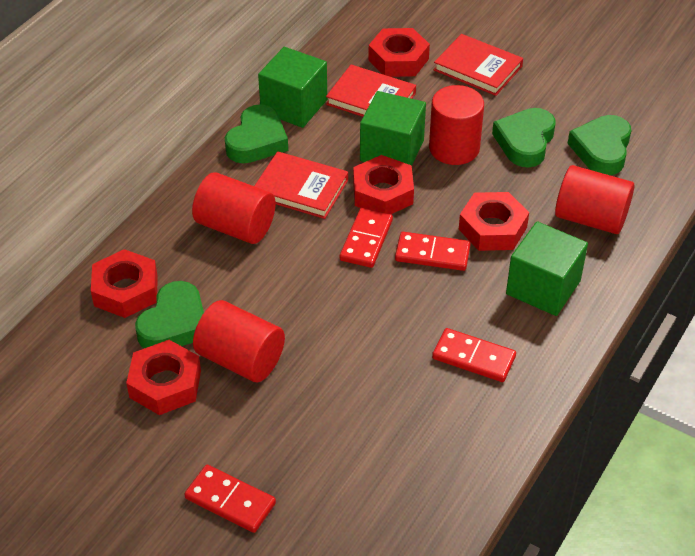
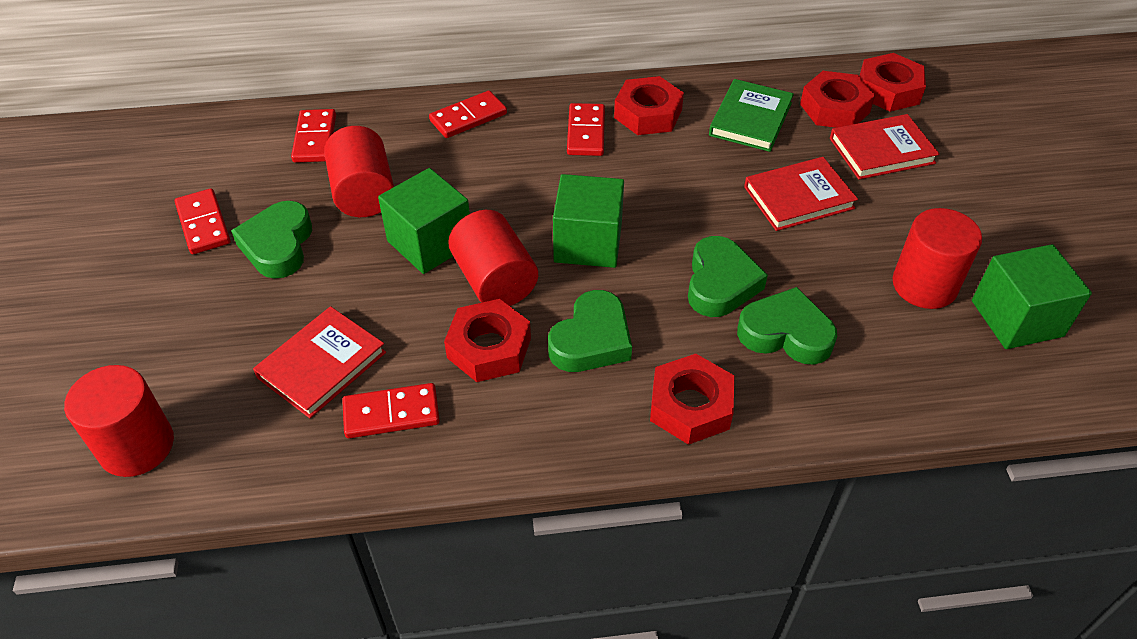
green book: none = 0 -> [709,79,794,152] = 1
red domino: [184,465,276,533] [340,208,393,268] [395,232,471,271] [432,328,516,382] = 4 -> [175,188,231,254] [291,109,336,163] [342,383,440,438] [429,91,507,138] [567,103,605,156] = 5

